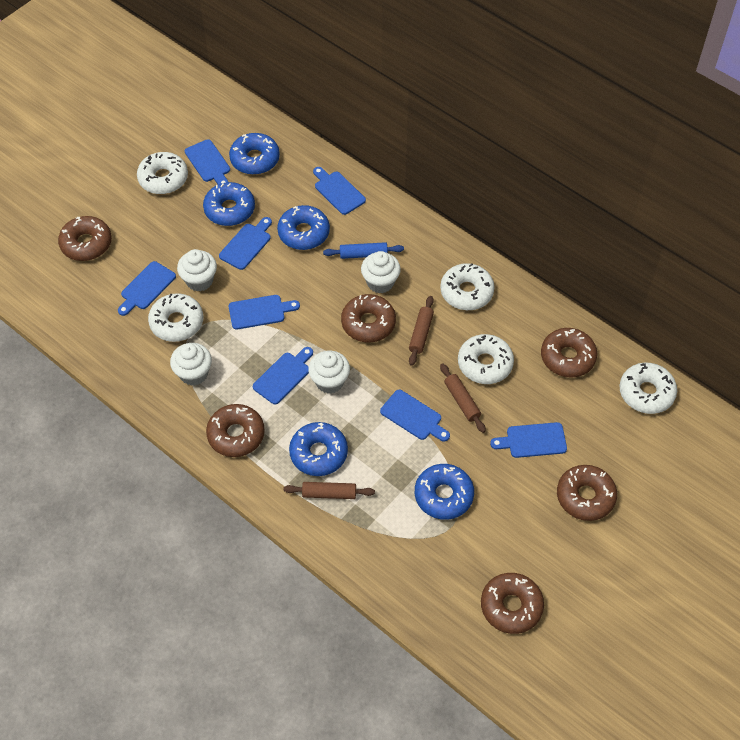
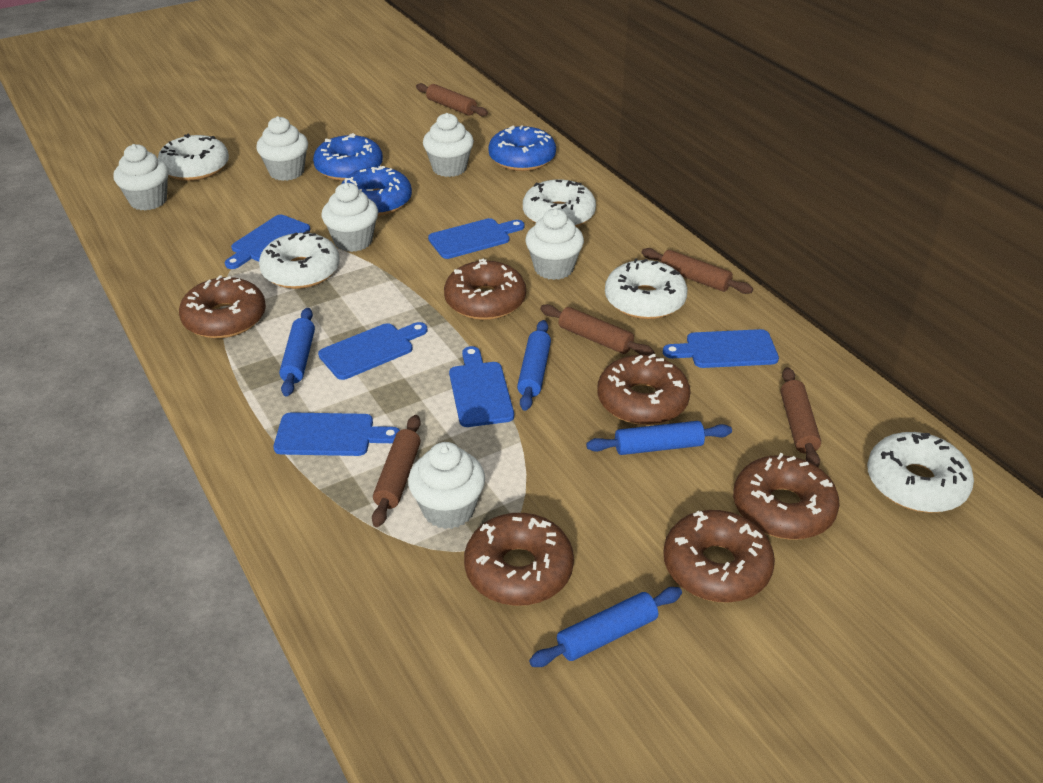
blue cutting board: [118,261,176,316] [185,139,230,185] [219,217,272,270] [229,295,300,330] [253,347,313,405] [313,167,366,215] [380,390,450,441] [490,422,567,458] = 8 -> [225,215,310,269] [273,412,400,456] [318,322,427,380] [428,218,525,259] [449,346,514,427] [663,329,779,368] = 6
blue donut: [203,182,255,226] [229,133,280,175] [277,205,330,250] [289,422,348,476] [415,464,474,520] = 5 -> [313,133,383,181] [341,166,412,216] [488,125,556,171] = 3
blue rolling pin: [323,242,404,259] = 1 -> [279,308,315,397] [517,320,551,411] [529,587,682,667] [586,421,732,455] = 4
brown rolling pin: [283,482,375,499] [409,296,434,366] [440,363,486,433] = 3 -> [372,415,421,527] [416,83,488,116] [540,304,655,355] [642,248,753,294] [780,367,821,467] = 5
white cupcake: [170,343,212,386] [177,249,217,292] [308,351,350,394] [361,251,401,293] = 4 -> [114,144,169,210] [256,116,308,181] [321,183,378,252] [408,442,485,529] [423,113,474,177] [525,209,584,280] = 6

